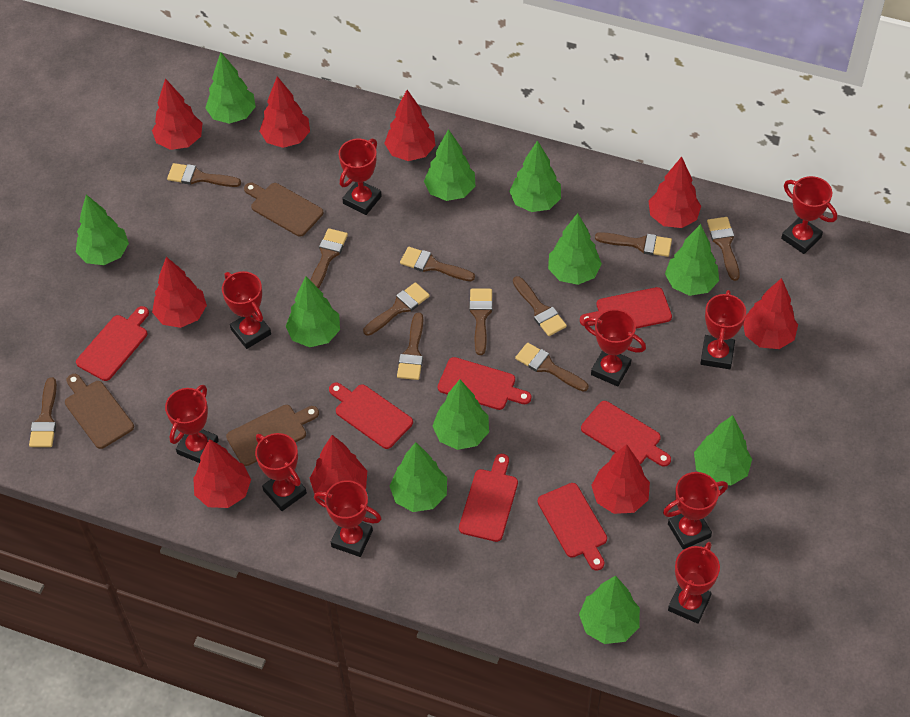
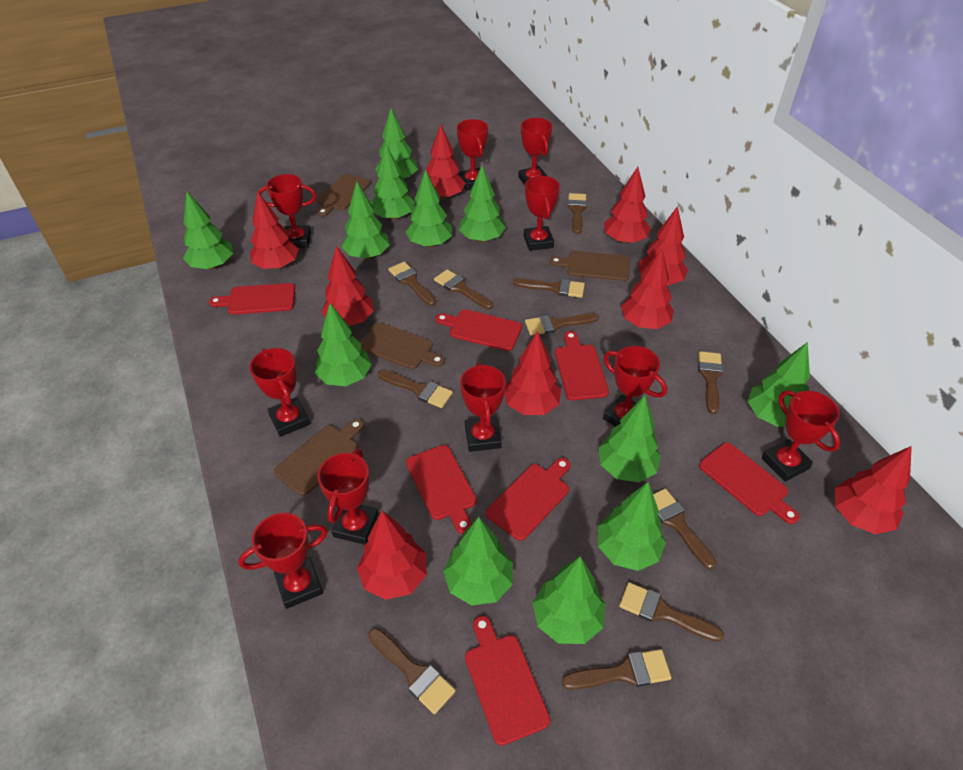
brown cutting board: [65,374,134,449] [226,405,319,466] [244,183,324,237] = 3 -> [274,419,364,496] [317,174,371,217] [360,323,445,369] [550,251,630,281] = 4
green tree: [76,195,129,265] [205,52,256,124] [285,277,340,347] [390,442,447,512] [424,129,475,201] [432,380,489,450] [509,140,561,212] [548,213,602,285] [579,576,640,644] [665,224,719,296] [694,415,752,485] = 11 -> [183,192,233,270] [315,303,372,386] [342,181,390,260] [370,144,415,221] [375,108,418,179] [406,169,452,248] [443,517,513,606] [459,166,506,243] [532,556,605,644] [598,396,661,482] [598,482,666,571] [747,342,810,427] = 12

